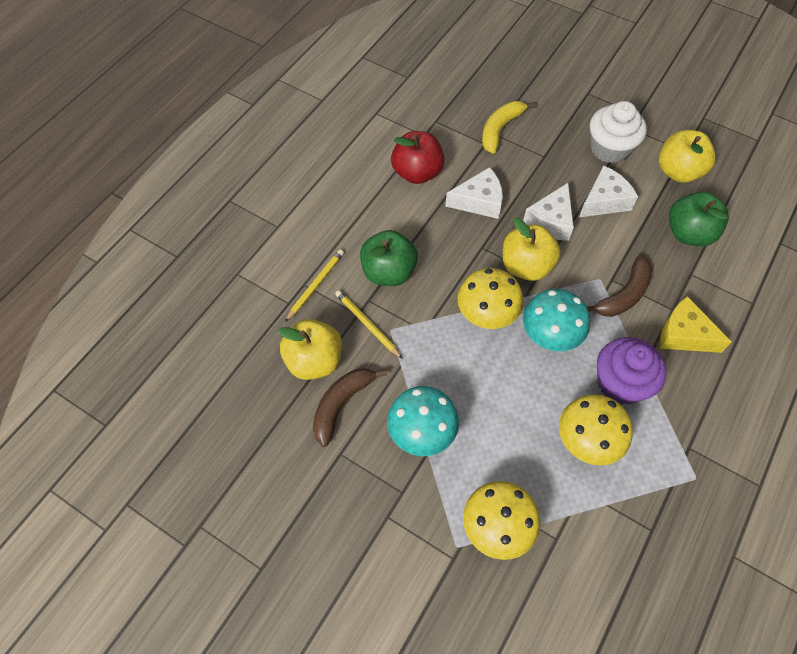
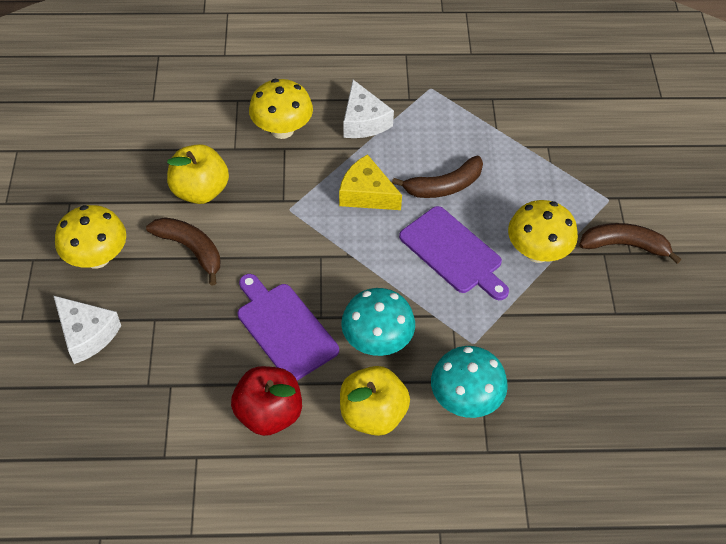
brown banana: [313,368,387,447] [587,255,652,317] = 2 -> [146,217,221,286] [392,156,483,198] [579,223,681,264] = 3
green apple: [360,230,418,286] [669,191,729,247] = 2 -> none = 0
purple cupcake: [597,337,666,405] = 1 -> none = 0
purple cutting board: none = 0 -> [238,274,339,381] [399,206,509,300] = 2
white cheese: [445,167,503,219] [523,183,574,241] [579,166,638,217] = 3 -> [54,296,121,364] [343,80,394,138] = 2
white cupcake: [590,101,647,163] = 1 -> none = 0
yellow apple: [278,319,342,380] [503,218,561,281] [659,130,716,183] = 3 -> [167,144,229,204] [340,366,410,436] = 2
yellow banana: [482,101,536,154] = 1 -> none = 0
yellow pencil: [285,250,344,322] [335,290,403,359] = 2 -> none = 0

